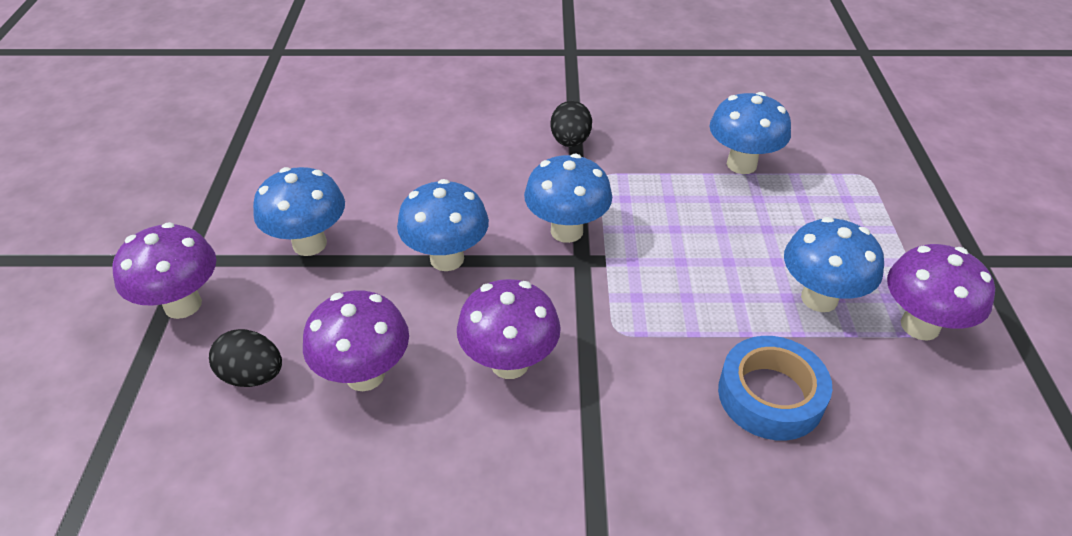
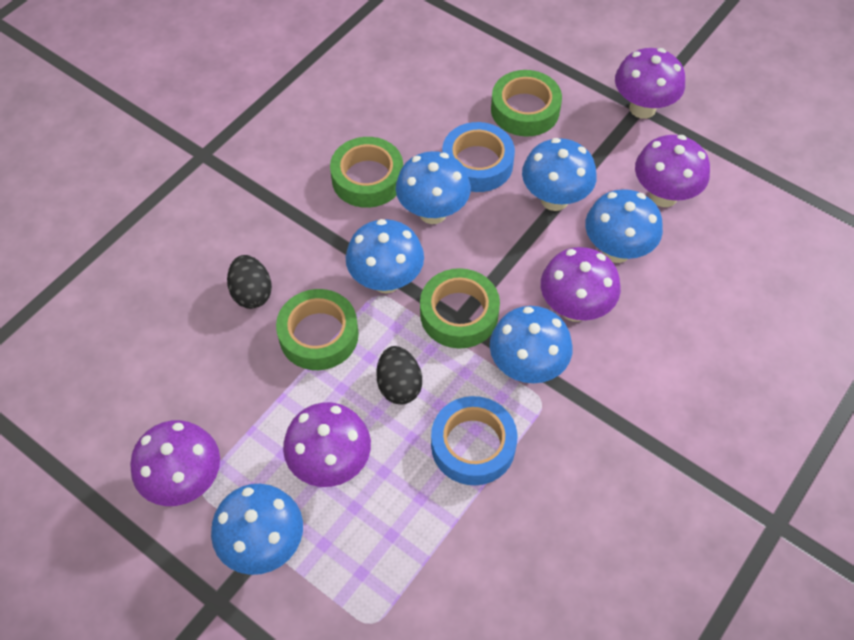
blue mushroom: [253,167,345,256] [397,179,489,271] [524,154,612,243] [709,92,791,174] [784,217,884,312] = 5 -> [211,484,303,575] [346,219,424,294] [396,151,471,224] [490,306,573,383] [522,138,597,211] [585,189,663,263] = 6
blue tape: [718,336,832,440] = 1 -> [431,396,517,485] [442,122,515,192] = 2
green tape: none = 0 -> [276,289,359,370] [330,137,403,208] [420,268,500,349] [491,70,562,137] = 4
purple mushroom: [112,222,216,319] [303,290,409,391] [457,279,561,379] [887,244,995,341] = 4 -> [130,420,220,506] [283,402,371,487] [541,247,621,322] [615,48,685,119] [635,135,710,207] = 5

